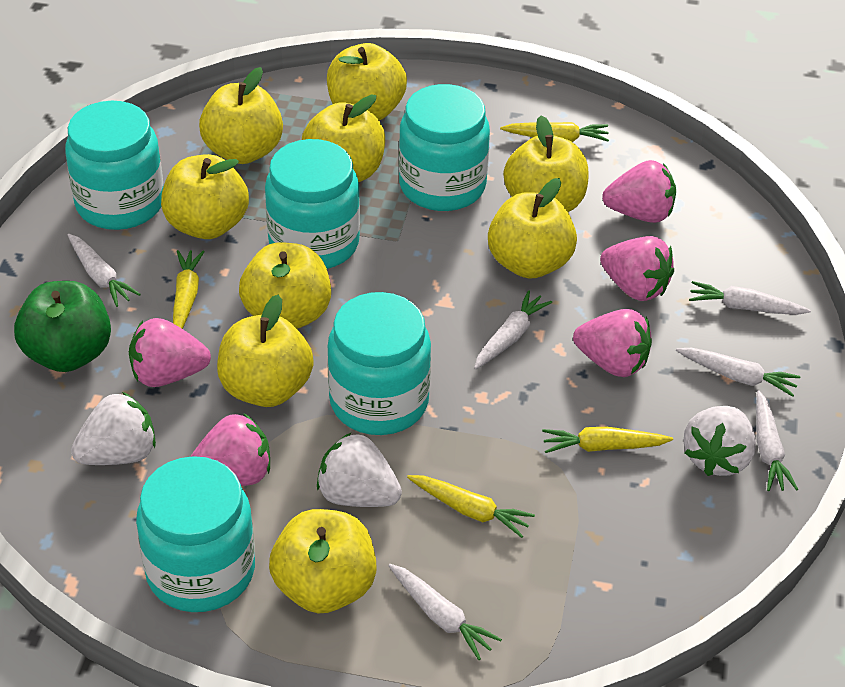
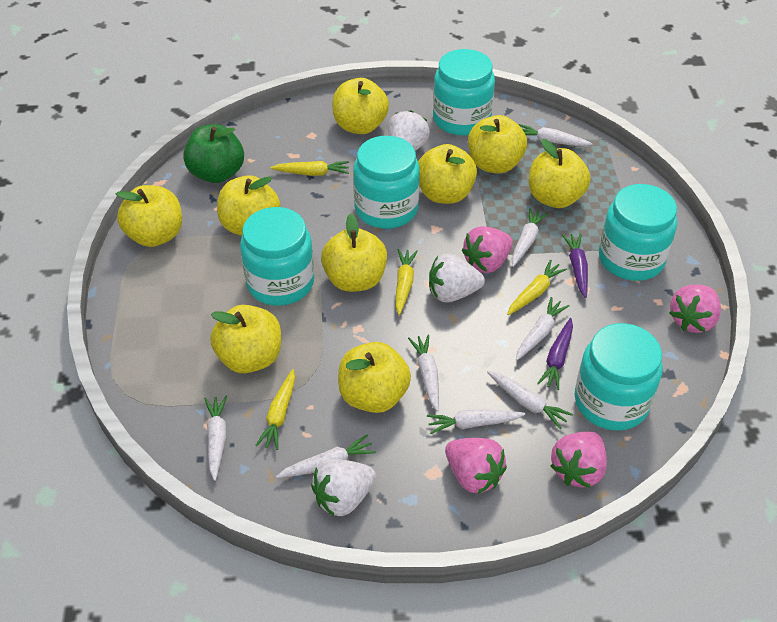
pink strawberry: [129,318,211,387] [190,414,270,486] [573,309,652,377] [600,236,674,301] [602,160,676,223] = 5 -> [445,438,507,494] [462,226,513,273] [551,432,607,488] [670,284,721,333] = 4
purple carrot: none = 0 -> [537,318,573,390] [562,234,588,298] = 2
white carrot: [68,234,141,307] [388,564,502,660] [474,290,552,369] [676,348,800,397] [689,281,811,315] [756,390,798,491] = 6 -> [204,396,227,481] [276,435,376,478] [408,335,439,411] [427,409,525,434] [487,371,573,429] [512,208,548,267] [516,297,570,360] [518,124,593,146] = 8

